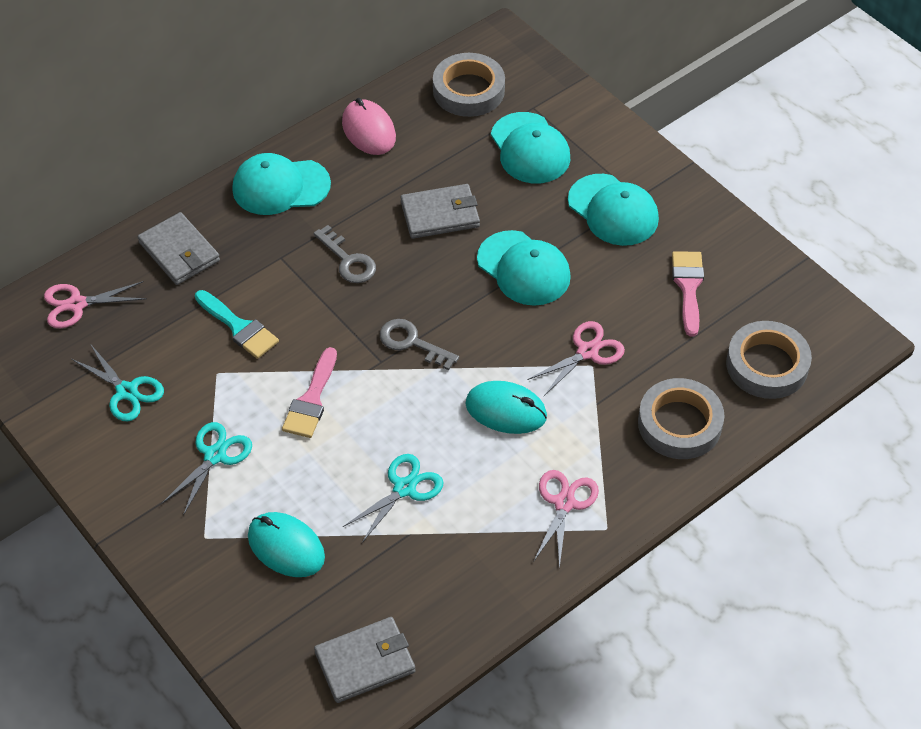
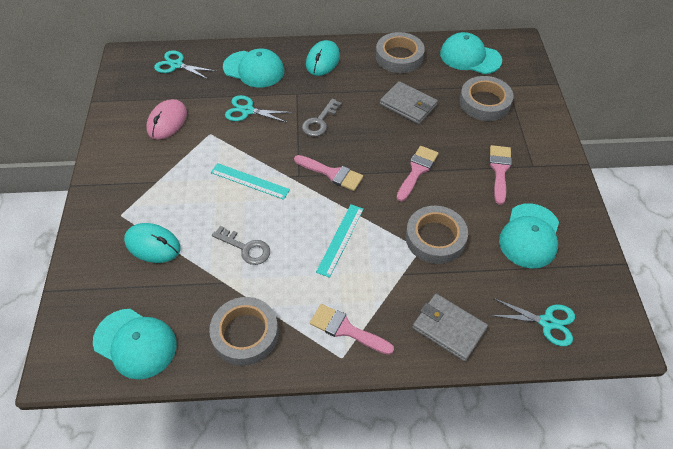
grey tape: [433,53,505,117] [638,378,725,459] [726,321,812,399] = 3 -> [209,297,279,366] [376,32,425,73] [406,206,468,264] [459,76,513,121] = 4
grey wallet: [138,212,220,285] [314,617,415,703] [400,184,480,239] = 3 -> [380,81,438,124] [412,294,488,362] = 2
pink brush: [282,347,337,438] [672,251,704,336] = 2 -> [294,155,363,191] [310,304,394,355] [397,146,439,202] [489,145,512,205] = 4
pink scissors: [44,281,147,328] [527,321,625,396] [533,470,599,569] = 3 -> none = 0
turquoise brush: [195,290,279,359] = 1 -> none = 0
turquoise ruler: none = 0 -> [211,163,290,200] [316,204,364,278] = 2

